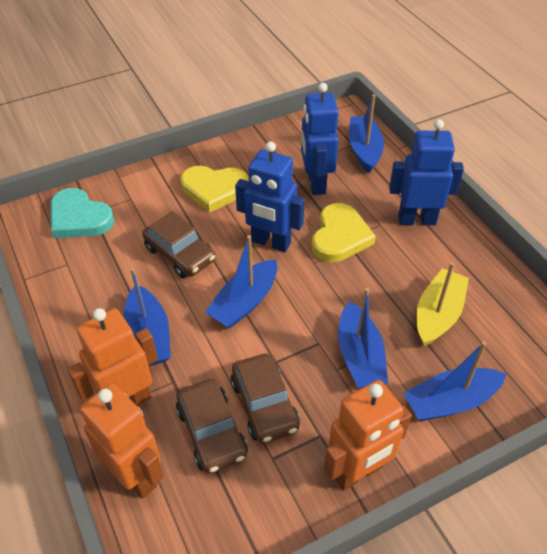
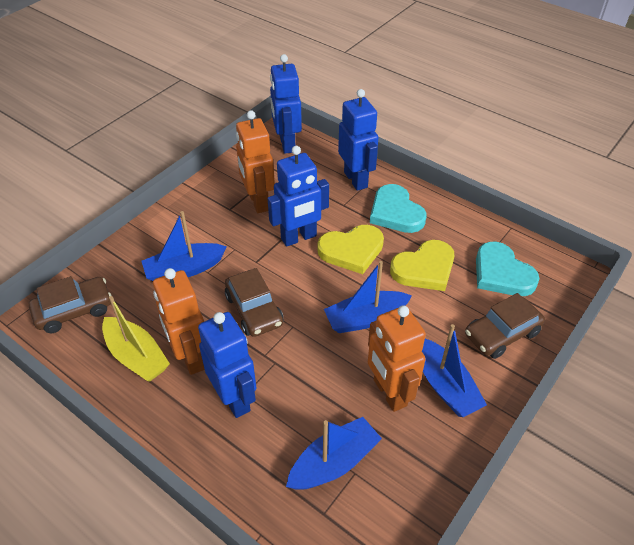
blue boat: [123,268,171,366] [205,235,277,329] [338,288,388,389] [349,94,384,173] [404,341,506,421] = 5 -> [141,211,227,281] [286,417,382,490] [324,261,412,333] [422,324,487,417] = 4
blue robot: [235,141,305,252] [301,83,339,195] [389,119,464,225] = 3 -> [198,312,257,418] [267,146,329,247] [270,54,302,154] [338,89,378,191] = 4
turquoise heart: [50,188,114,238] = 1 -> [370,184,426,233] [476,242,539,296] = 2

